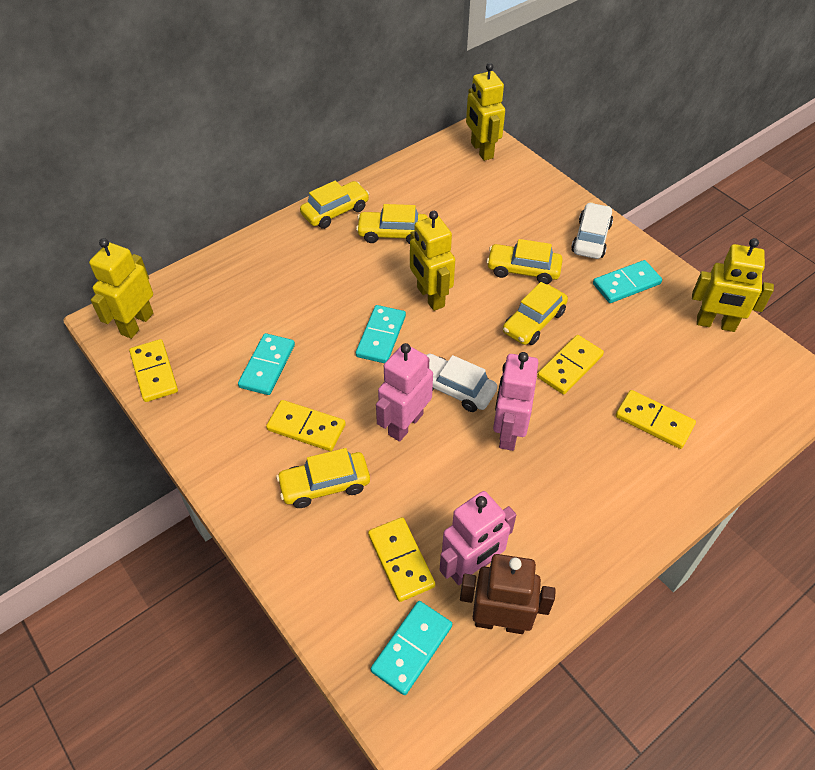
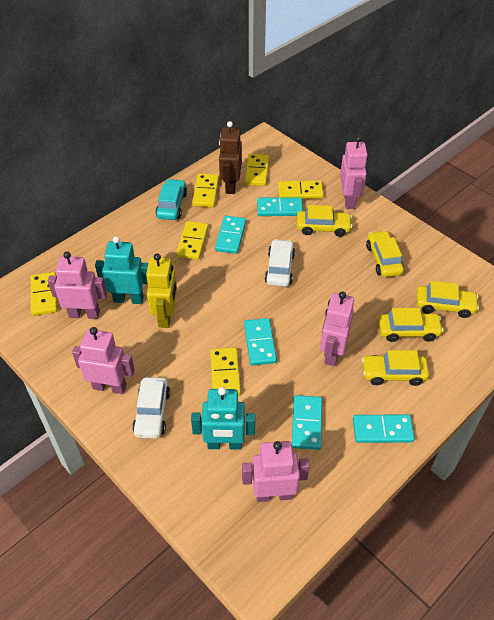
pink robot: [376,343,433,442] [440,491,516,585] [493,352,539,451] = 3 -> [48,252,107,319] [72,327,135,394] [242,441,310,502] [320,291,354,366] [340,136,368,209] = 5
turquoise car: none = 0 -> [156,179,187,220] = 1
turquoise domino: [238,333,295,395] [356,305,406,364] [371,601,452,695] [593,260,662,303] = 4 -> [215,216,246,254] [244,318,277,366] [257,197,303,216] [292,395,322,450] [353,414,415,443] = 5
turquoise robot: none = 0 -> [95,236,148,304] [191,387,255,450] = 2
yellow domino: [129,339,178,402] [266,400,346,451] [368,517,435,602] [537,335,604,395] [615,390,696,449] = 5 -> [31,272,58,316] [176,221,208,260] [192,174,219,207] [210,347,241,396] [244,154,269,186] [278,181,323,199] = 6
yellow robot: [89,238,153,339] [410,211,455,311] [466,63,505,161] [692,238,774,332] = 4 -> [146,253,177,328] = 1

